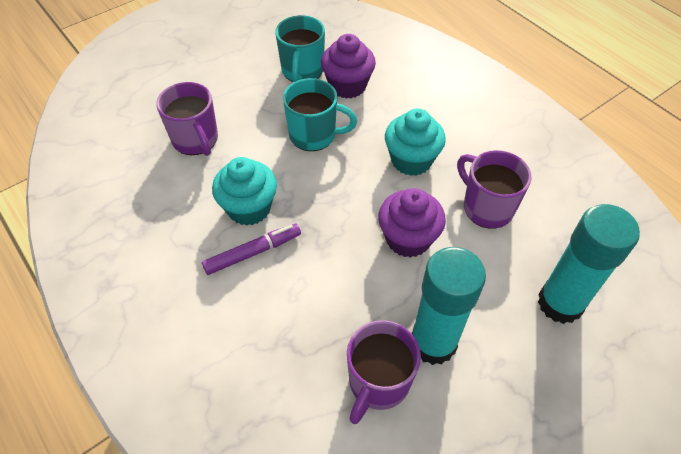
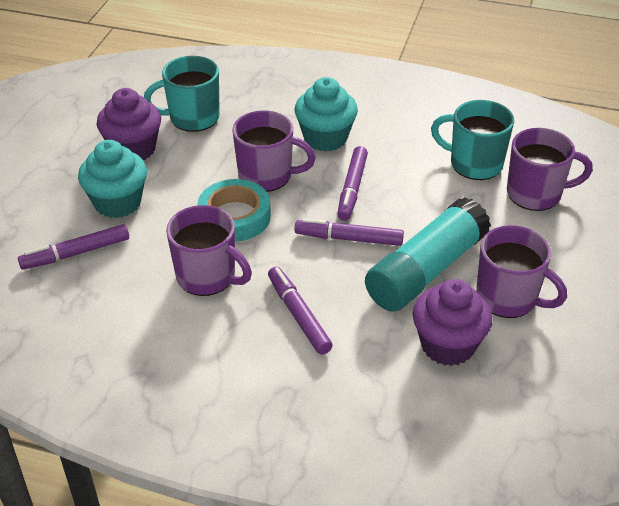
purple marker: [202,224,301,275] = 1 -> [18,224,129,270] [268,267,333,355] [295,218,404,246] [337,146,368,221] = 4
purple mug: [156,82,218,156] [347,320,421,424] [457,150,532,229] = 3 -> [166,205,252,296] [232,110,316,192] [476,225,567,318] [507,128,593,211] = 4
turquoise glue stick: [412,247,486,365] [538,204,640,324] = 2 -> [365,197,491,312] = 1
turquoise tape: none = 0 -> [197,179,271,242] = 1

